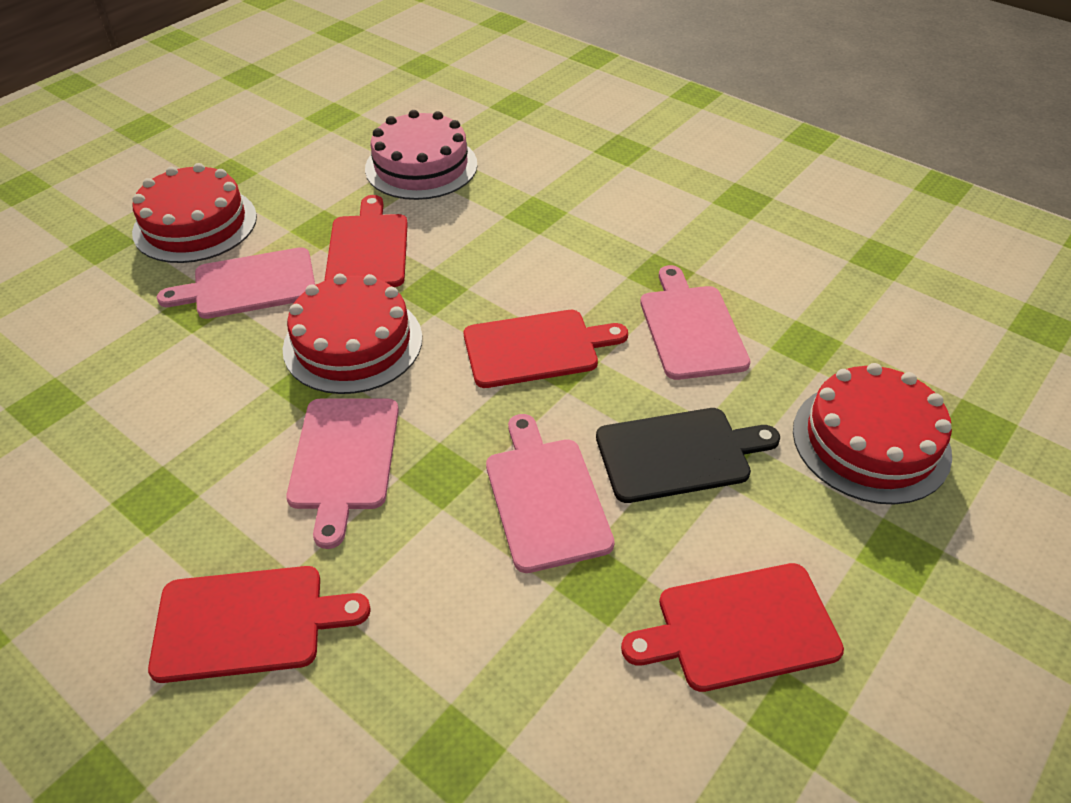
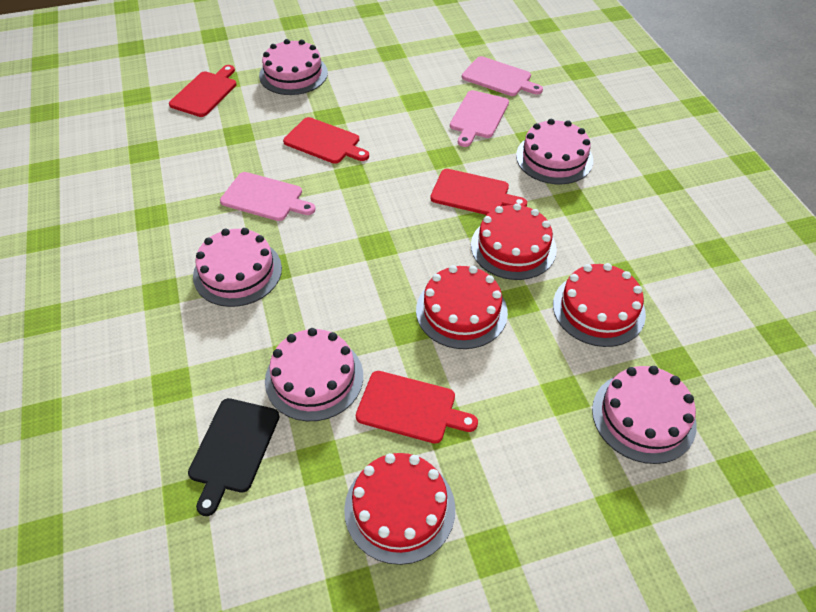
pink cake: [365,110,477,200] = 1 -> [193,228,282,307] [259,39,328,95] [265,328,363,421] [516,119,593,184] [592,366,697,464] = 5
pink cutting board: [157,247,315,319] [286,398,399,549] [486,414,615,573] [640,265,750,380] = 4 -> [220,172,316,221] [450,90,509,147] [462,56,543,96] = 3
red cake: [132,163,257,263] [283,274,422,394] [793,363,952,505] = 3 -> [344,453,455,565] [416,265,508,349] [471,203,557,280] [553,263,646,347] = 4

